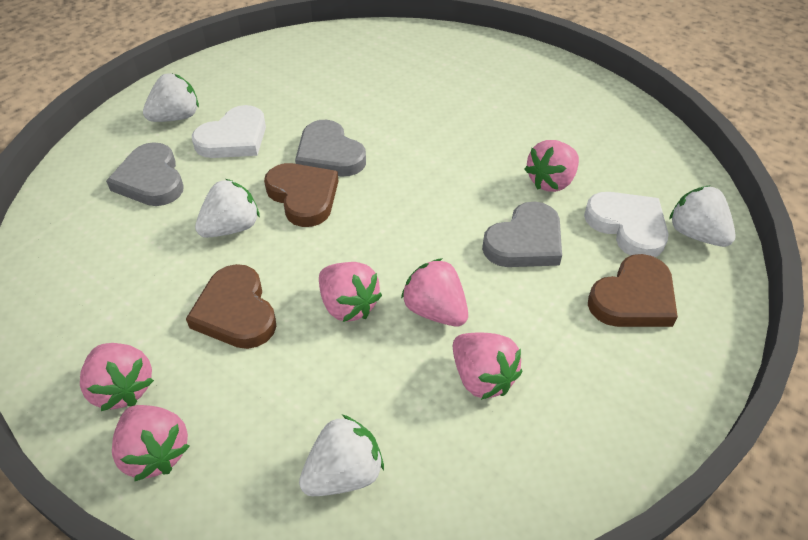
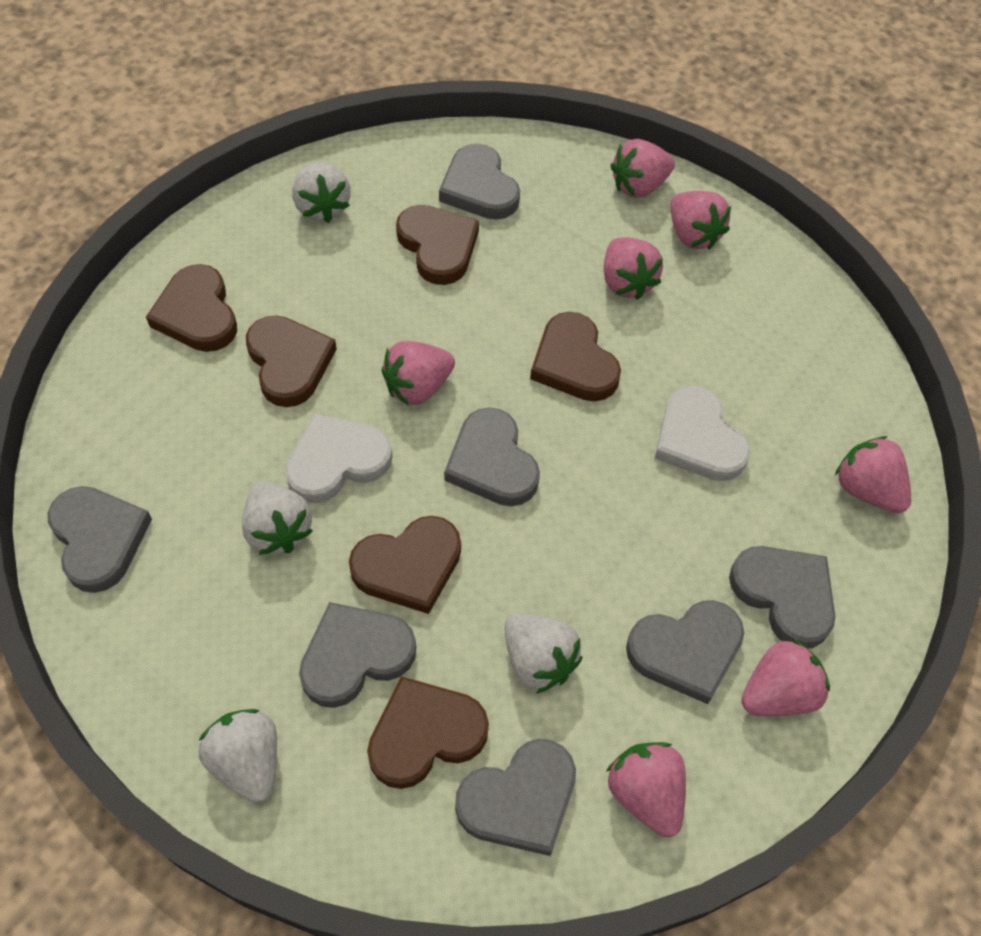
brown heart: [186,264,277,349] [264,163,338,227] [588,254,678,327] = 3 -> [146,264,237,352] [246,315,337,407] [349,516,461,614] [367,676,489,789] [396,205,479,285] [530,312,621,402] = 6
grey heart: [106,142,183,206] [295,120,366,176] [482,201,562,267] = 3 -> [48,486,152,593] [299,602,416,708] [439,144,520,220] [444,408,540,506] [455,739,576,856] [626,600,744,704] [729,546,836,649] = 7
pink strawberry: [80,343,154,411] [112,405,190,481] [319,262,382,322] [401,258,468,327] [453,333,522,400] [525,140,579,192] = 6 -> [381,341,455,406] [604,237,663,300] [606,742,686,837] [611,139,675,198] [670,191,731,250] [742,639,830,716] [835,436,911,513] = 7

